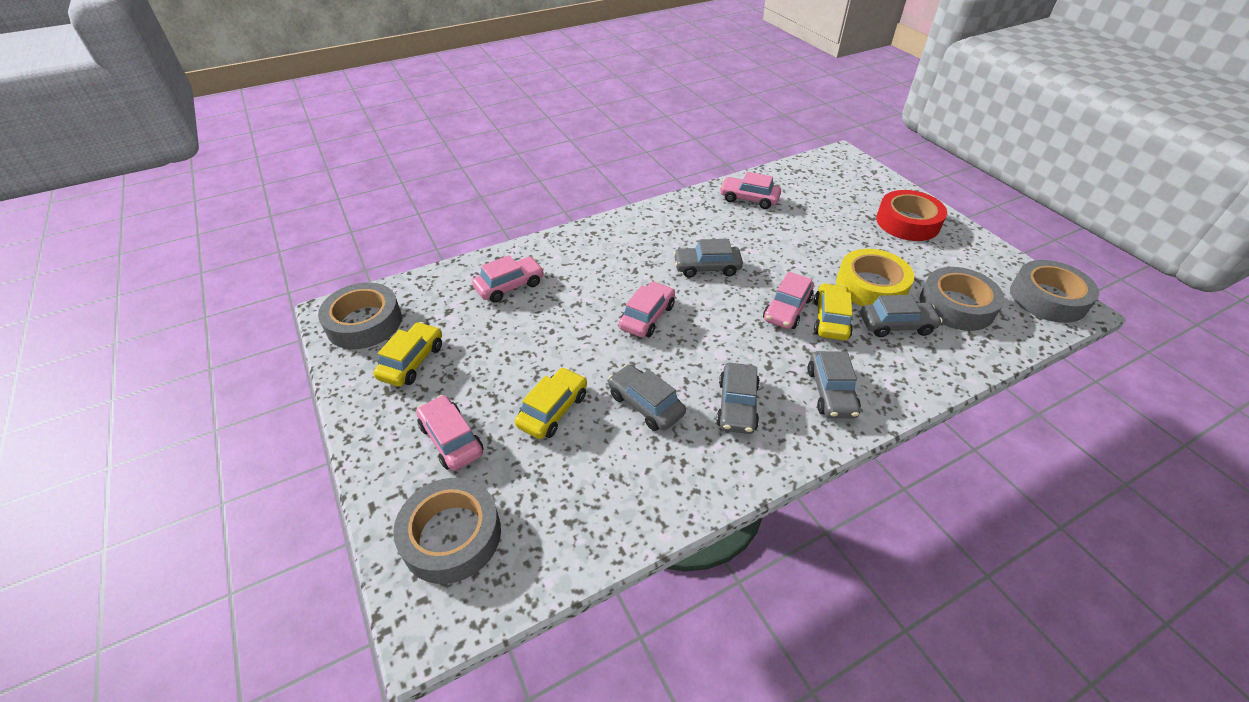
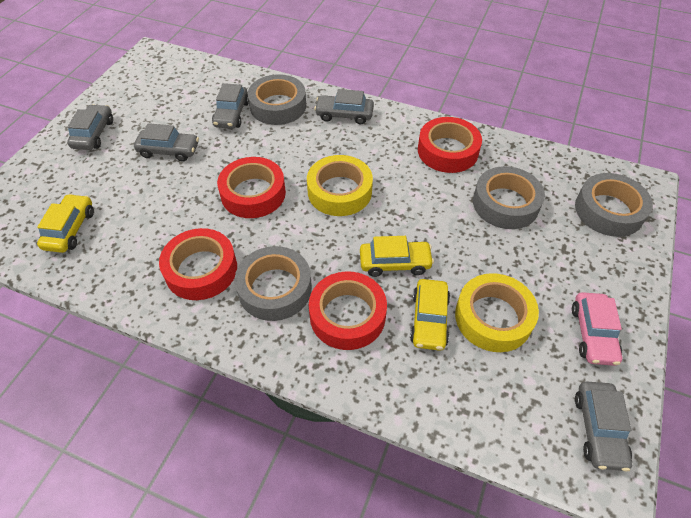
pink car: [416,395,483,471] [472,255,544,303] [619,281,675,337] [720,172,781,209] [763,271,814,329] = 5 -> [572,292,622,366] = 1
red tape: [876,190,947,241] = 1 -> [159,228,237,300] [217,157,286,218] [309,271,387,350] [418,117,482,173] = 4
yellow tape: [836,249,914,307] = 1 -> [307,155,373,216] [455,273,539,352] = 2

